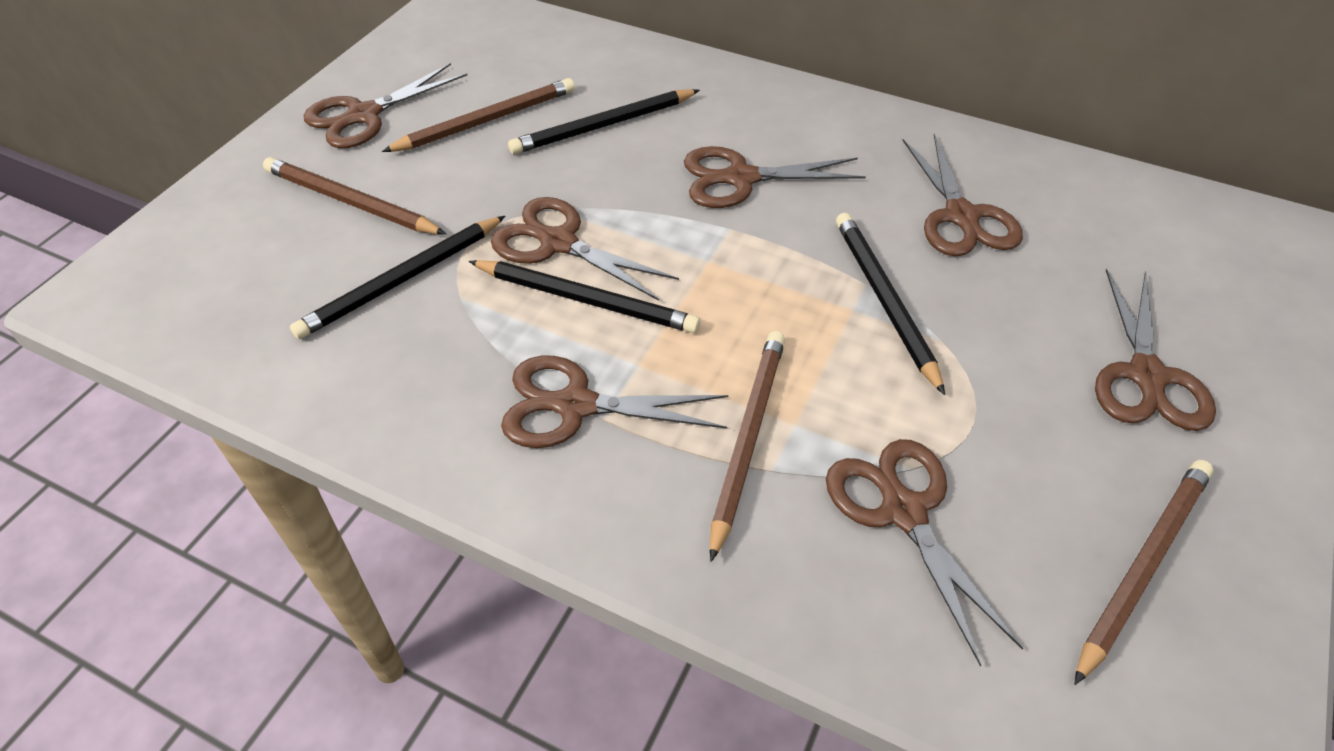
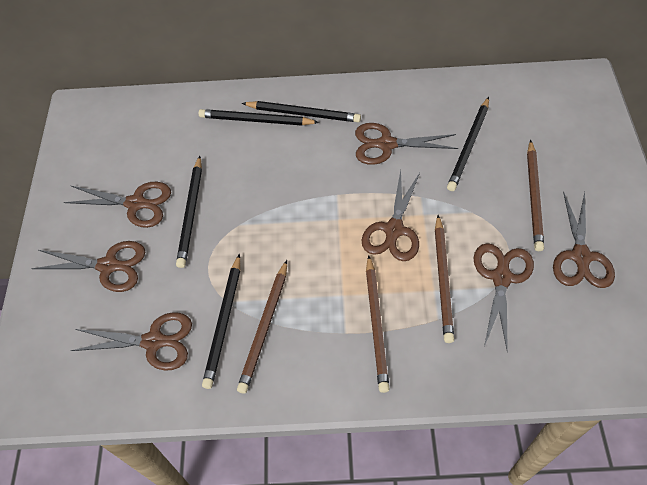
black pencil: [290,216,505,339] [469,260,700,333] [508,89,700,154] [836,213,945,395] = 4 -> [176,156,202,268] [198,109,319,126] [202,254,240,389] [242,101,361,122] [447,97,489,191] = 5

